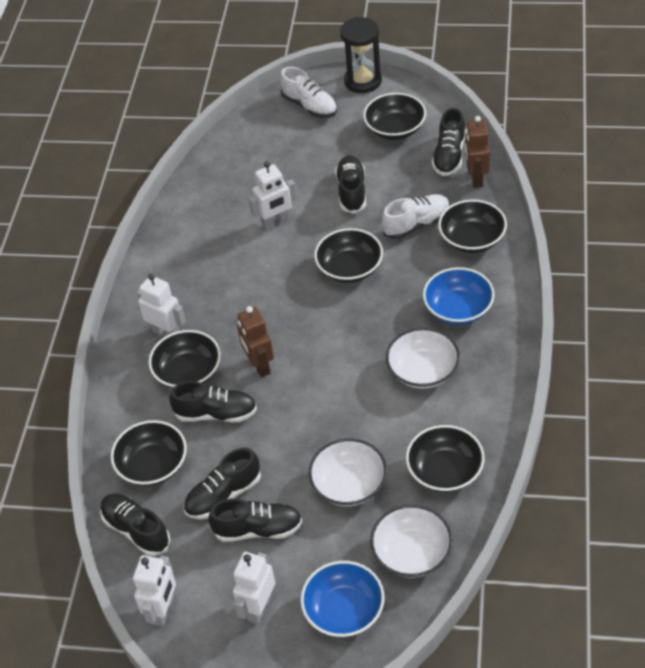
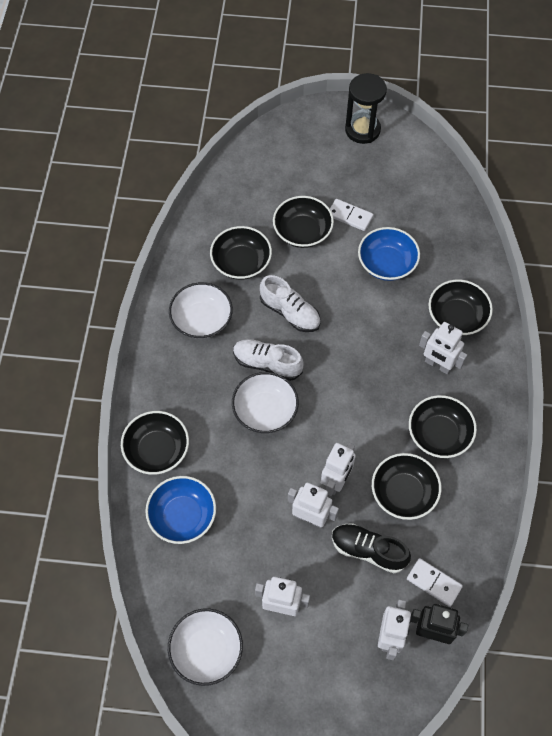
black robot: none = 0 -> [411,604,468,644] = 1
black shoe: [100,493,170,556] [169,381,257,422] [183,448,261,519] [208,498,302,542] [335,156,366,214] [432,108,466,176] = 6 -> [332,523,411,573] = 1
brown robot: [237,306,274,377] [465,116,490,188] = 2 -> none = 0
white domino: none = 0 -> [330,199,374,231] [407,558,463,607] = 2
white robot: [133,555,176,626] [137,274,186,336] [233,552,275,624] [249,161,297,230] = 4 -> [255,577,310,616] [288,483,339,528] [321,443,356,496] [378,599,411,660] [419,322,467,374] = 5

